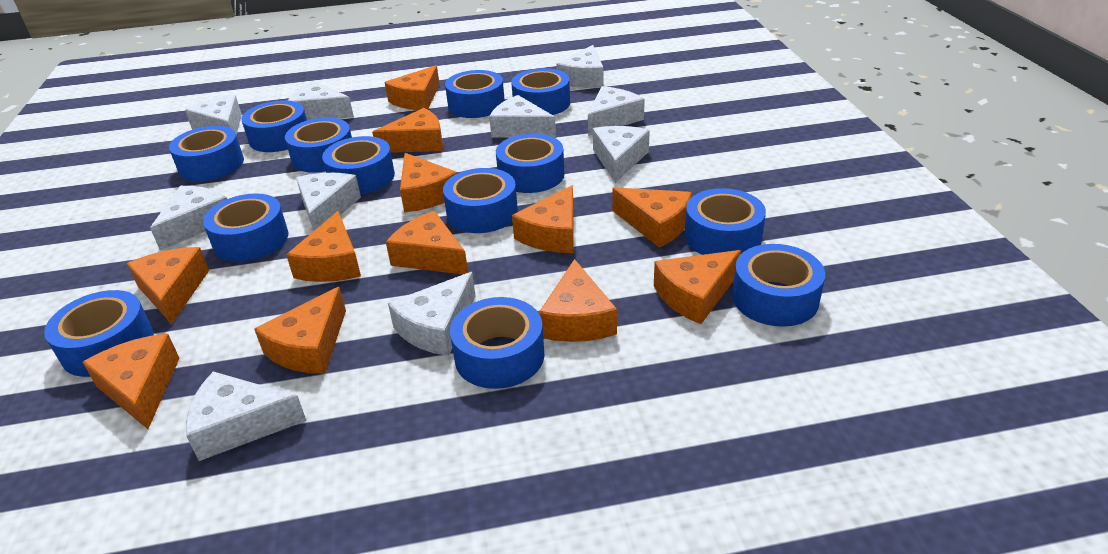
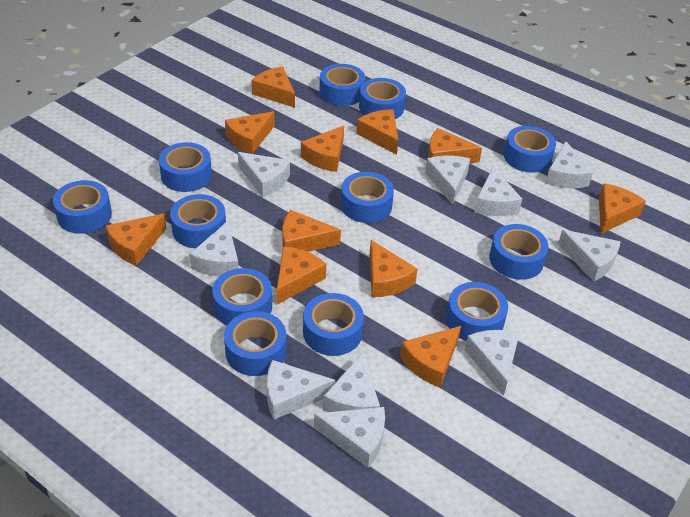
blue tape: [44,290,154,377] [169,126,244,181] [203,193,288,262] [241,100,307,152] [285,118,352,173] [322,136,395,194] [443,168,518,233] [445,70,505,118] [450,297,544,389] [496,134,564,193] [511,68,570,115] [684,188,766,255] [732,244,825,327] = 13 -> [53,180,112,234] [159,142,212,192] [170,194,226,248] [212,268,272,325] [224,311,287,376] [303,293,364,356] [319,64,365,106] [341,172,394,223] [359,78,406,119] [446,282,508,341] [489,224,549,280] [504,126,556,173] = 12
orange cheese: [82,334,179,429] [127,247,209,324] [254,287,346,374] [286,211,361,282] [372,108,443,153] [385,66,440,110] [386,211,468,274] [400,153,458,213] [512,185,574,253] [539,259,617,342] [612,187,691,248] [654,250,741,324] = 12 -> [106,214,166,266] [225,111,275,154] [252,66,295,108] [277,246,326,304] [282,210,341,252] [301,126,344,172] [356,109,398,155] [370,240,418,297] [400,326,461,387] [428,128,482,163] [599,183,646,234] = 11

